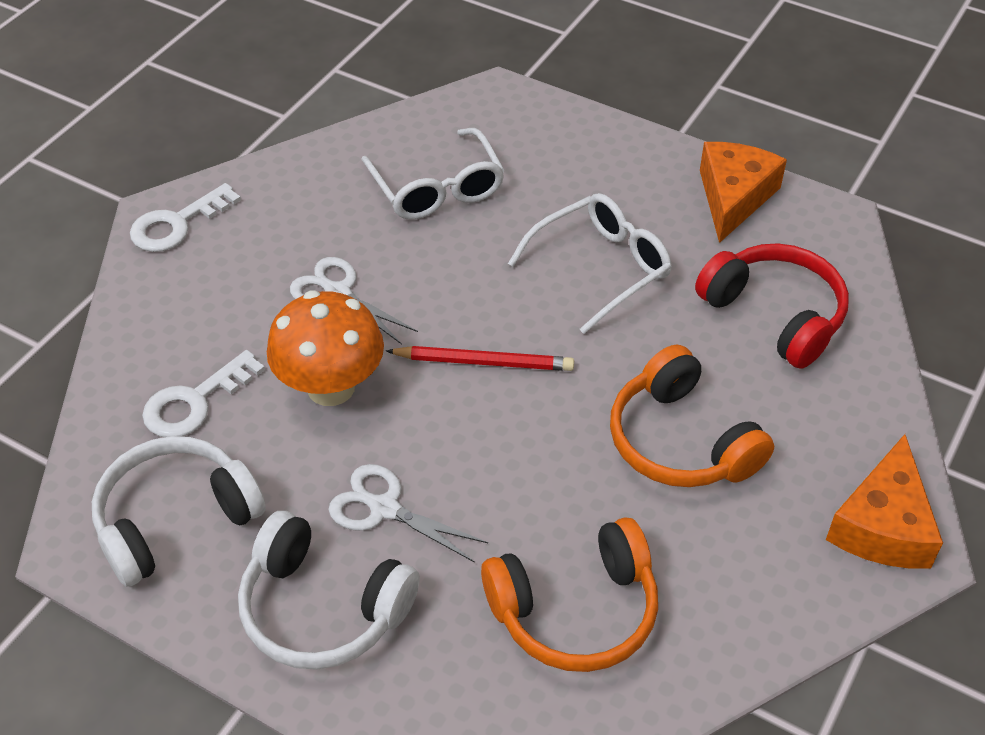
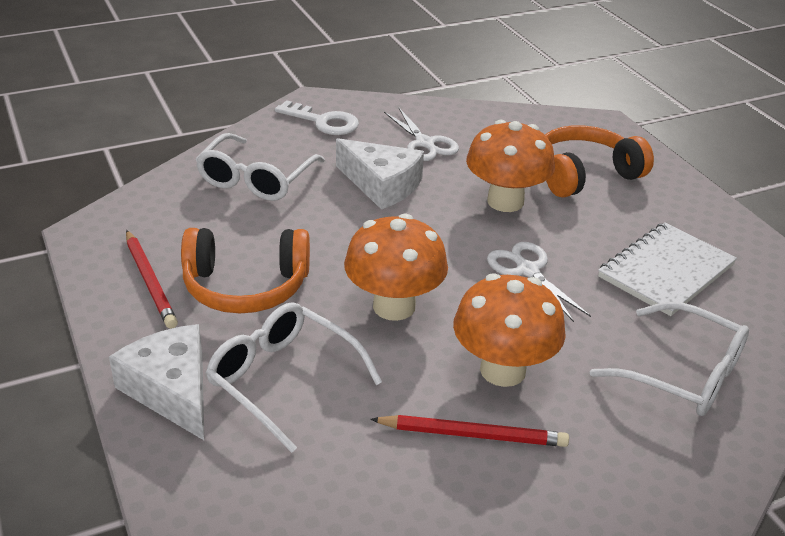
orange cheese: [700,142,787,243] [826,434,943,569] = 2 -> none = 0
orange mushroom: [267,290,384,406] = 1 -> [344,214,448,321] [453,273,566,387] [466,120,555,212] = 3
red headphones: [695,243,849,369] = 1 -> none = 0
red pencil: [386,346,574,371] = 1 -> [126,230,178,329] [370,415,569,447] = 2
white cheese: none = 0 -> [109,324,204,440] [336,138,424,209] = 2
white glasses: [361,128,505,220] [508,193,672,334] = 2 -> [195,133,325,201] [206,302,382,453] [590,302,749,416] = 3
white headphones: [92,436,266,587] [238,511,420,670] = 2 -> none = 0
white key: [130,183,241,252] [142,350,265,437] = 2 -> [275,100,359,135] = 1
white notebook: none = 0 -> [598,222,737,316] = 1

